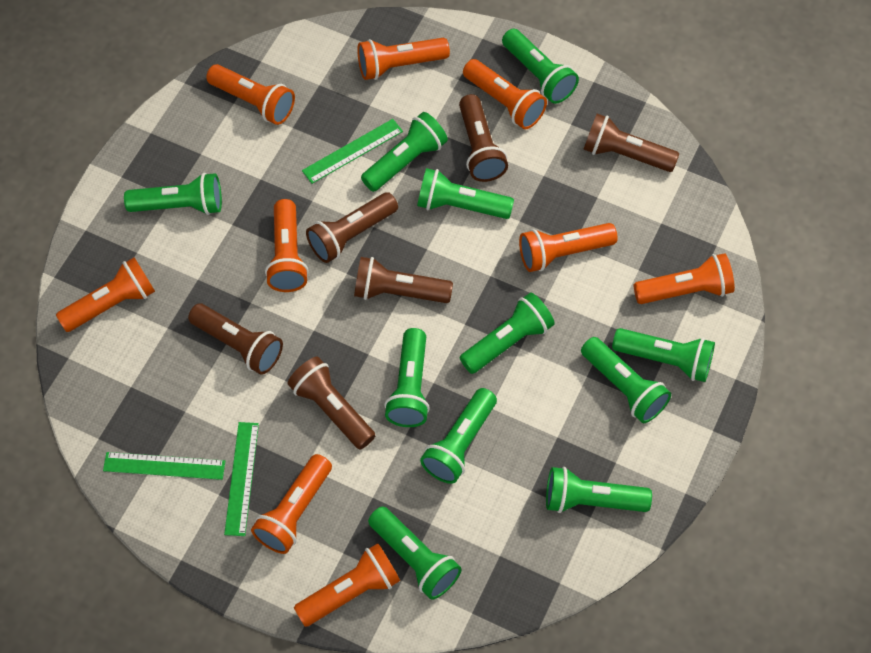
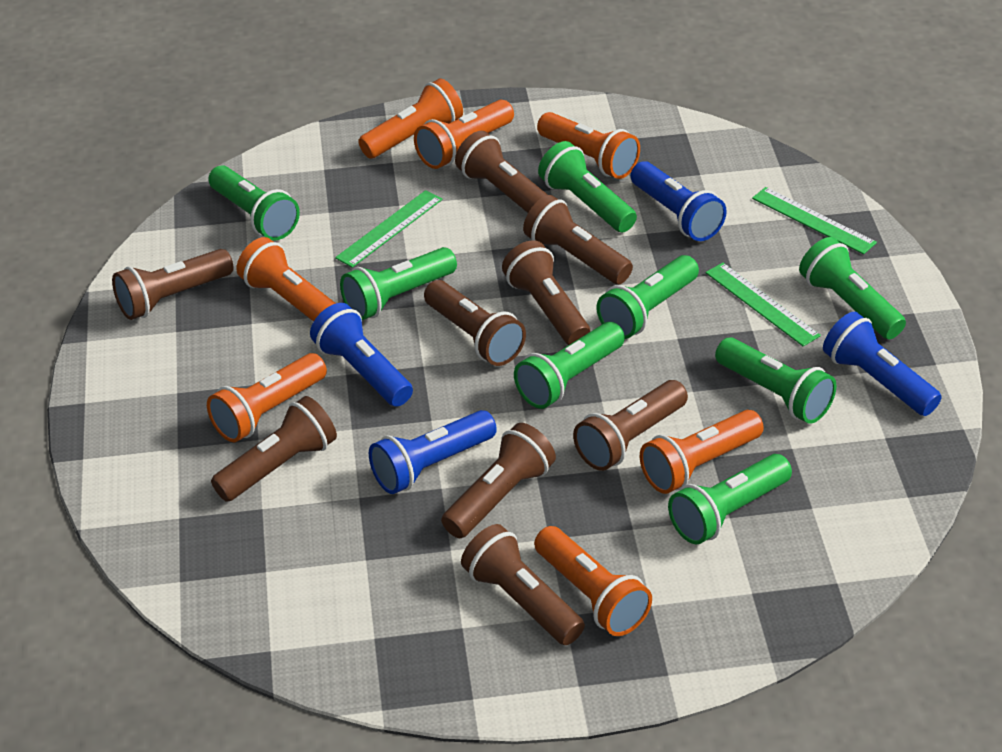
blue flashlight: none = 0 -> [310,303,413,407] [369,410,497,494] [631,161,727,241] [823,312,942,416] = 4
brown flashlight: [188,304,283,375] [287,357,375,449] [306,192,398,263] [354,257,453,303] [459,94,508,182] [583,114,679,172] = 6 -> [112,249,234,320] [211,396,337,502] [424,280,526,366] [441,423,556,538] [455,131,548,213] [461,524,585,645] [502,240,590,345] [523,195,633,284] [573,380,688,471] = 9
green flashlight: [124,173,222,215] [361,112,448,192] [368,506,461,600] [384,328,430,427] [417,168,514,219] [420,388,497,484] [460,292,555,374] [502,29,579,104] [546,467,652,513] [581,337,671,423] [612,328,715,382] = 11 -> [208,165,300,240] [340,247,457,320] [514,322,625,409] [538,141,637,232] [597,255,699,339] [668,454,792,545] [715,337,836,424] [799,237,906,339] = 8
orange flashlight: [56,257,155,332] [206,64,295,125] [251,454,332,554] [265,199,309,292] [294,543,400,627] [357,38,450,80] [463,59,547,129] [519,223,618,272] [634,253,735,304] = 9 -> [207,353,327,442] [236,237,336,322] [358,78,463,158] [414,100,514,169] [534,526,652,636] [537,112,640,179] [640,410,764,494] = 7

